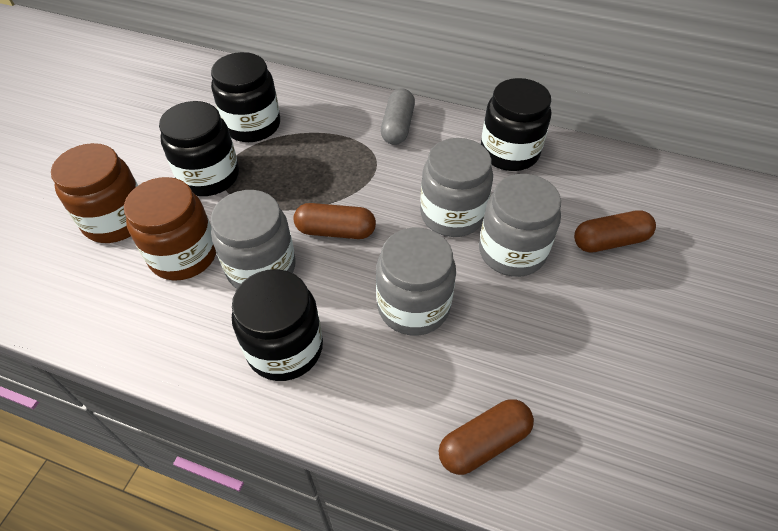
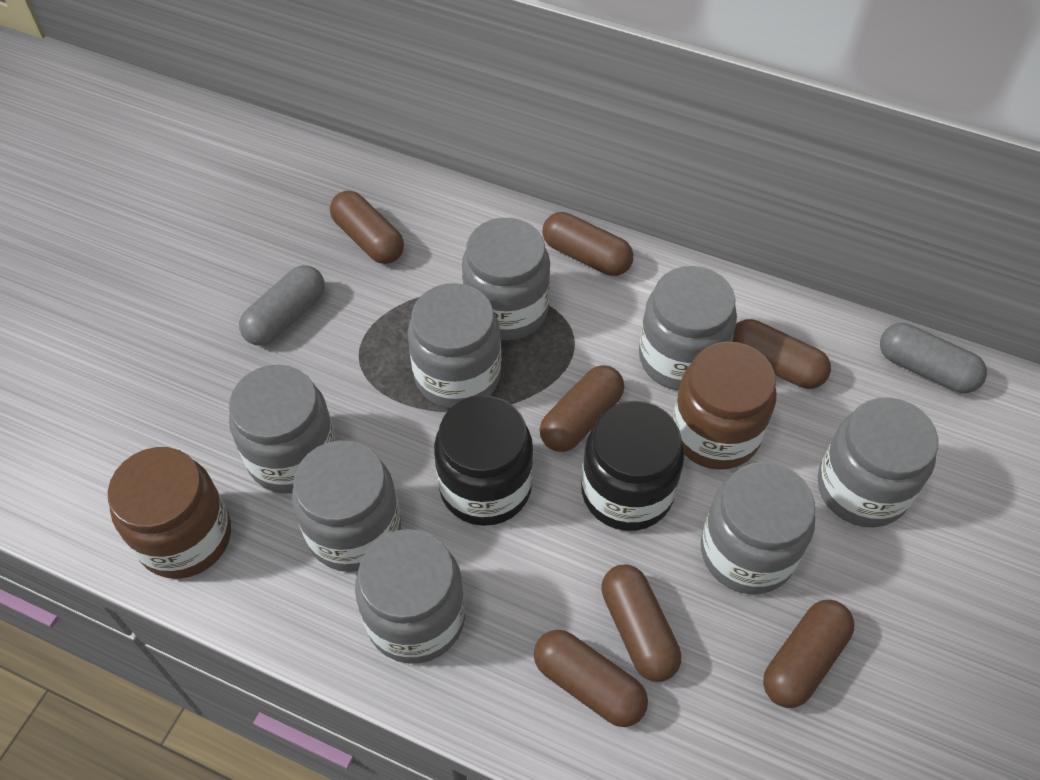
black jar: [159,101,239,196] [211,52,280,142] [232,269,323,381] [481,78,551,171] = 4 -> [434,396,533,526] [581,401,684,531] = 2
brown capsule: [294,203,376,239] [439,399,534,475] [574,210,656,253] = 3 -> [330,191,404,264] [534,630,648,727] [540,365,624,452] [542,212,633,276] [601,564,681,682] [732,319,831,389] [763,600,854,708] = 7
grey capsule: [381,88,415,145] = 1 -> [239,265,325,346] [880,323,987,393] = 2
grey jar: [211,190,295,289] [376,227,456,336] [420,138,493,237] [479,174,561,277] = 4 -> [229,365,336,494] [292,440,401,572] [355,529,465,664] [408,283,501,408] [462,218,550,341] [639,266,737,390] [701,462,815,594] [818,397,938,527] = 8

